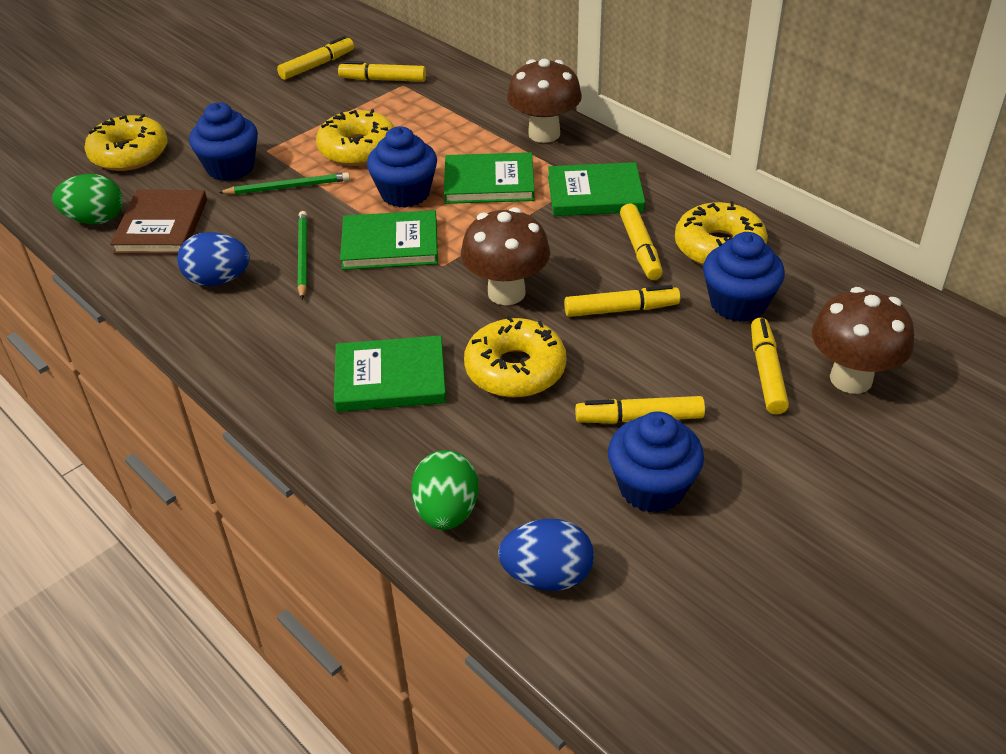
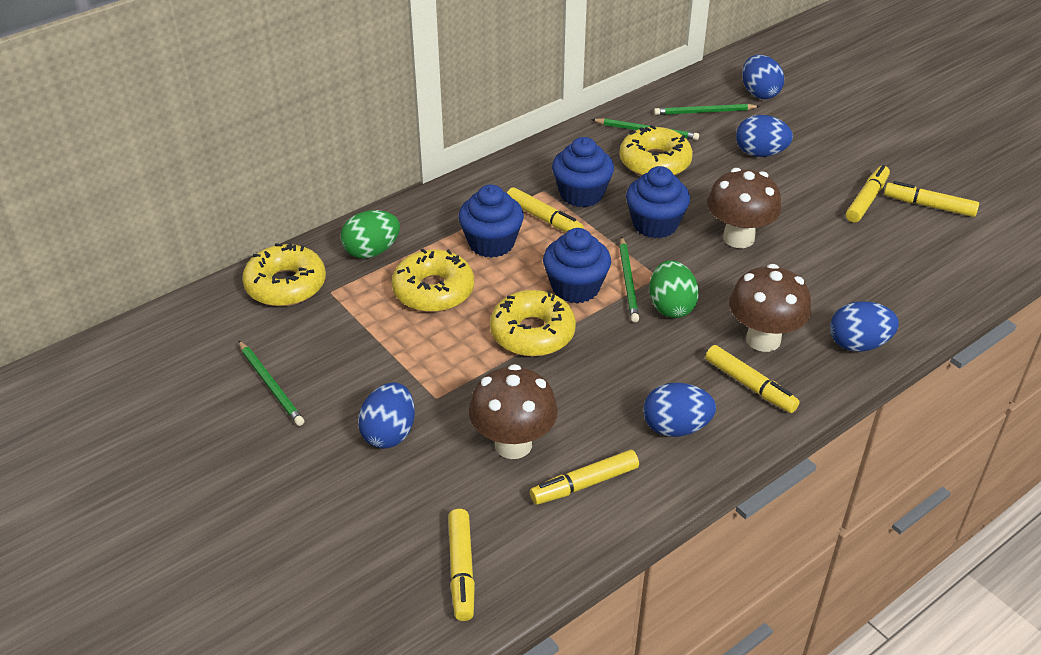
blue egg: [177,232,250,286] [498,519,594,591] = 2 -> [358,382,415,449] [643,383,716,437] [736,115,793,157] [742,55,784,99] [830,301,899,352] = 5
brown book: [110,190,207,254] = 1 -> none = 0
green book: [334,335,446,412] [340,210,438,270] [444,152,535,204] [548,162,645,216] = 4 -> none = 0
green pencil: [218,172,350,195] [298,211,307,299] = 2 -> [239,341,304,426] [591,118,699,140] [619,237,639,322] [654,104,760,115] = 4

